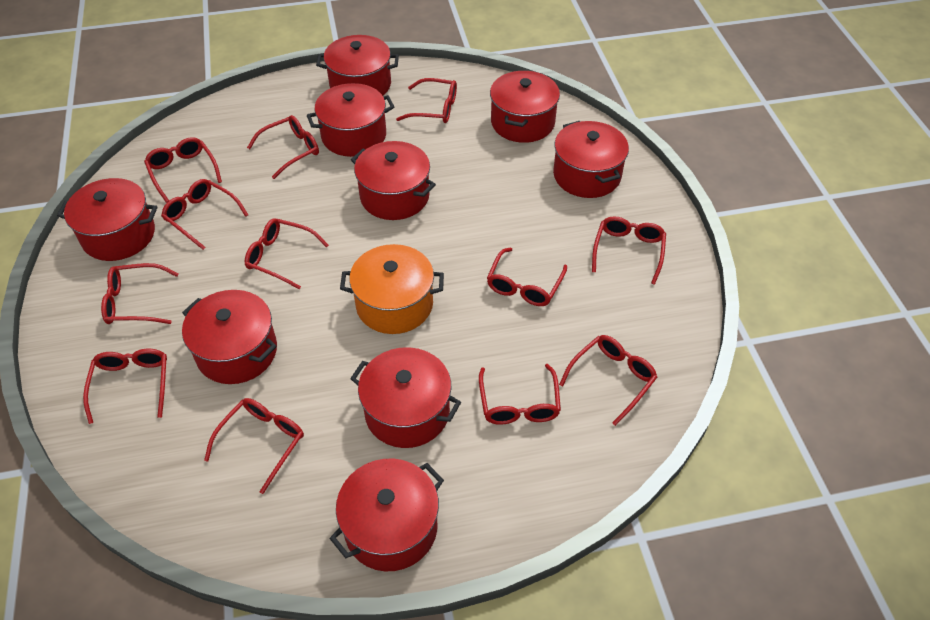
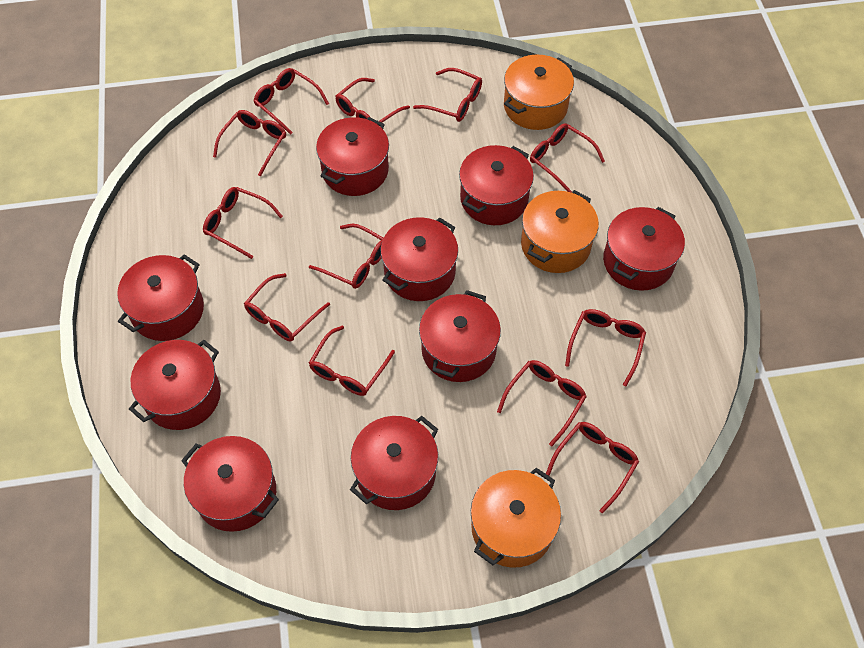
orange pot: [340,244,444,334] = 1 -> [471,468,561,568] [504,55,574,130] [521,190,599,273] = 3

